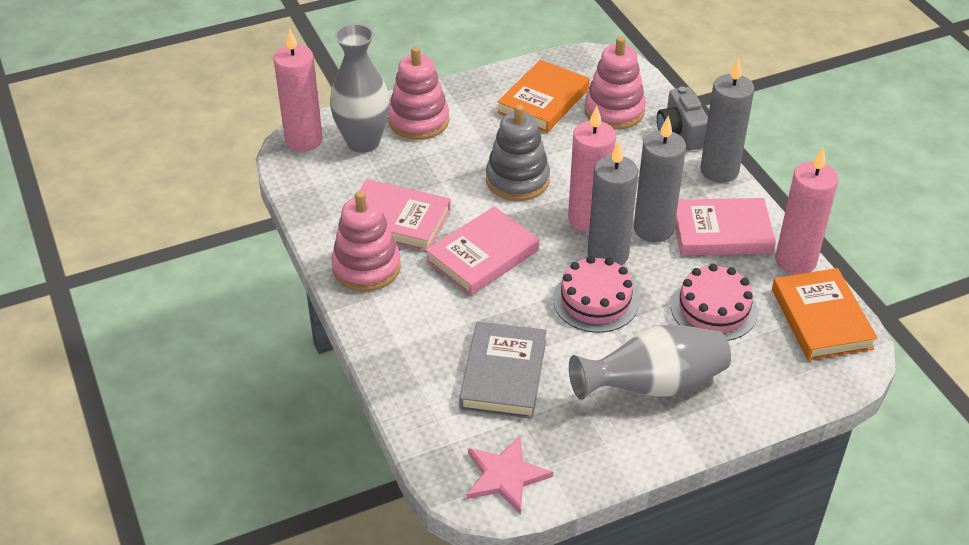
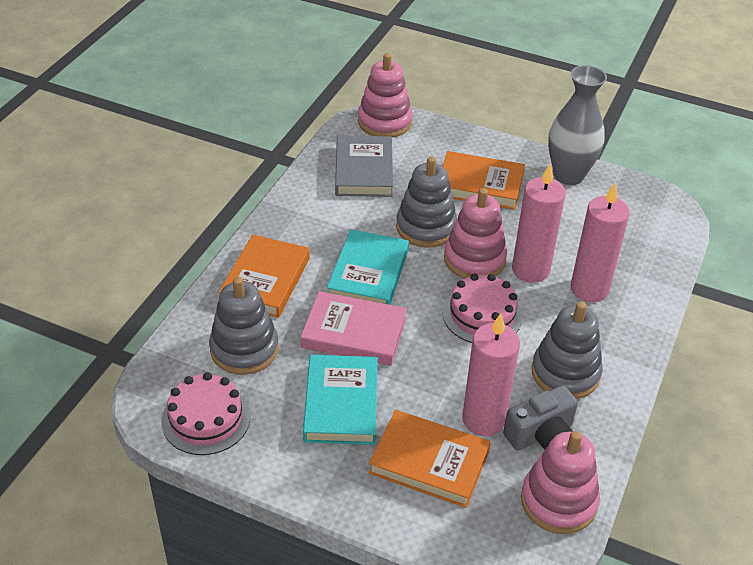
grey candle: [588,141,638,266] [634,116,686,242] [700,58,754,183] = 3 -> none = 0
grey stacking toy: [486,105,550,201] = 1 -> [209,277,279,375] [396,156,457,248] [532,301,603,399] = 3
grey vase: [330,24,390,153] [569,324,731,400] = 2 -> [548,65,607,185] = 1
orange book: [497,60,590,133] [772,268,878,360] = 2 -> [218,234,310,318] [369,410,491,508] [442,151,525,210] = 3
pink book: [359,179,451,251] [426,206,539,296] [675,198,776,256] = 3 -> [301,291,407,366] = 1
pink star: [467,436,553,514] = 1 -> none = 0
turquoise book: none = 0 -> [303,355,378,445] [327,229,409,305] = 2

